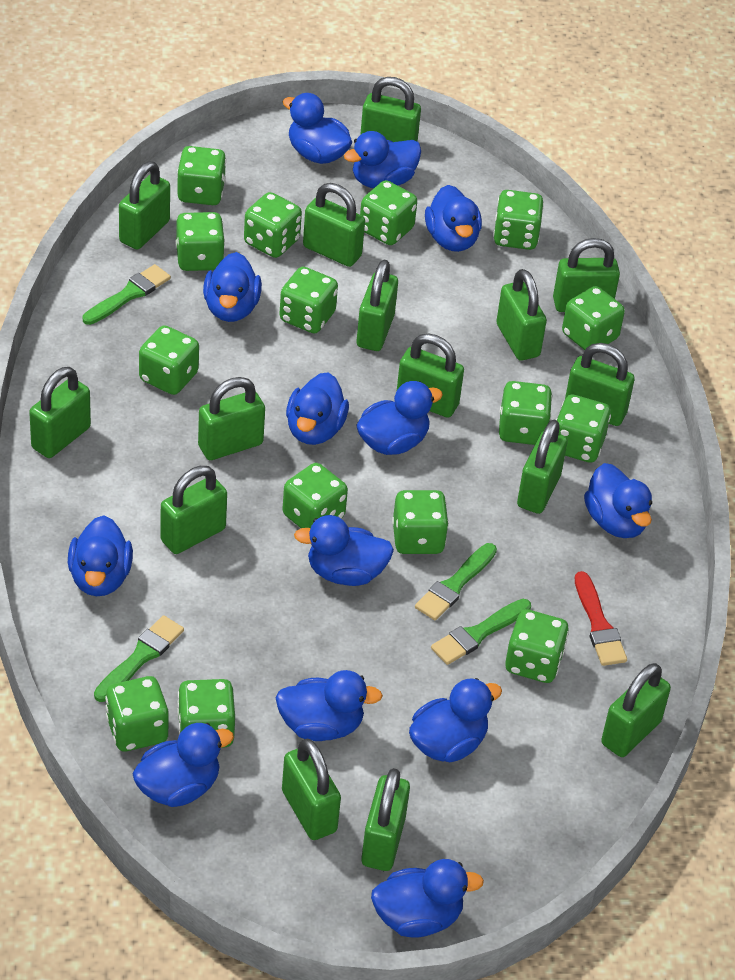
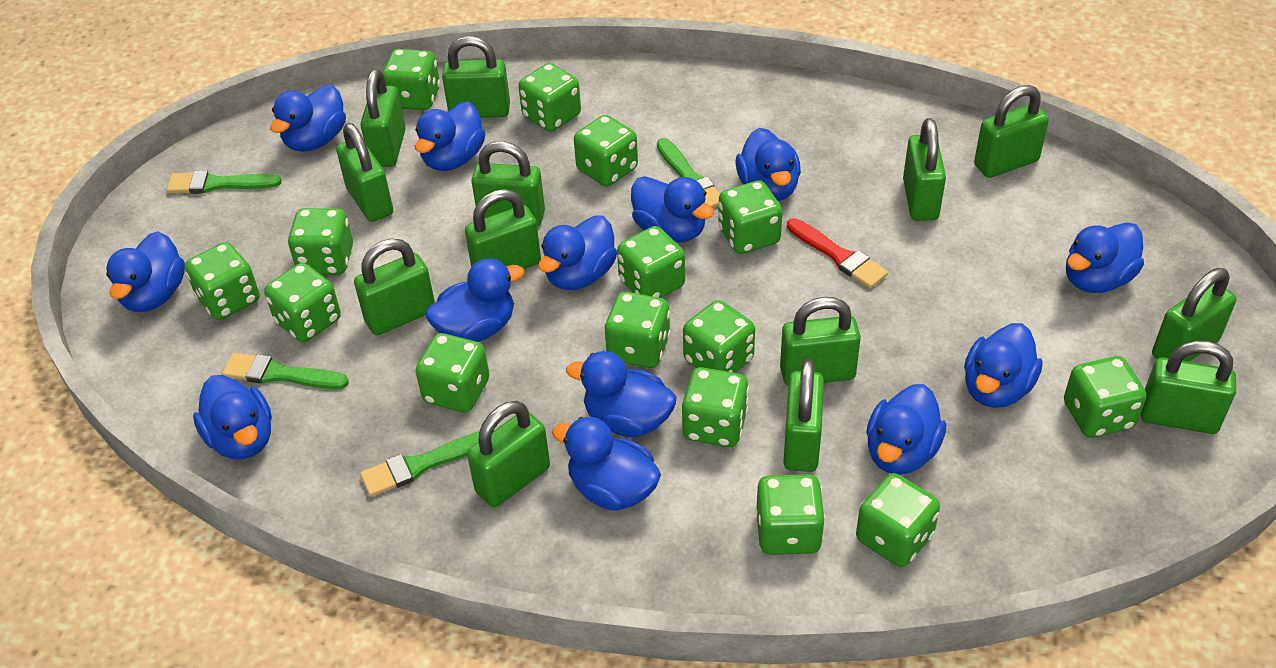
green padlock: [29,367,91,458] [119,161,170,250] [160,466,227,554] [198,377,265,460] [282,738,341,840] [303,183,365,267] [357,260,398,351] [360,77,421,142] [361,768,410,871] [396,334,464,418] [496,269,547,360] [517,420,567,514] [553,238,620,312] [565,343,635,426] [601,663,671,757] = 15 -> [336,123,393,222] [354,239,435,335] [360,69,406,167] [442,36,510,118] [465,189,541,269] [467,401,550,507] [471,141,545,226] [780,297,861,386] [783,359,824,472] [903,118,946,221] [974,85,1049,178] [1140,341,1236,434] [1152,268,1237,362] = 13

